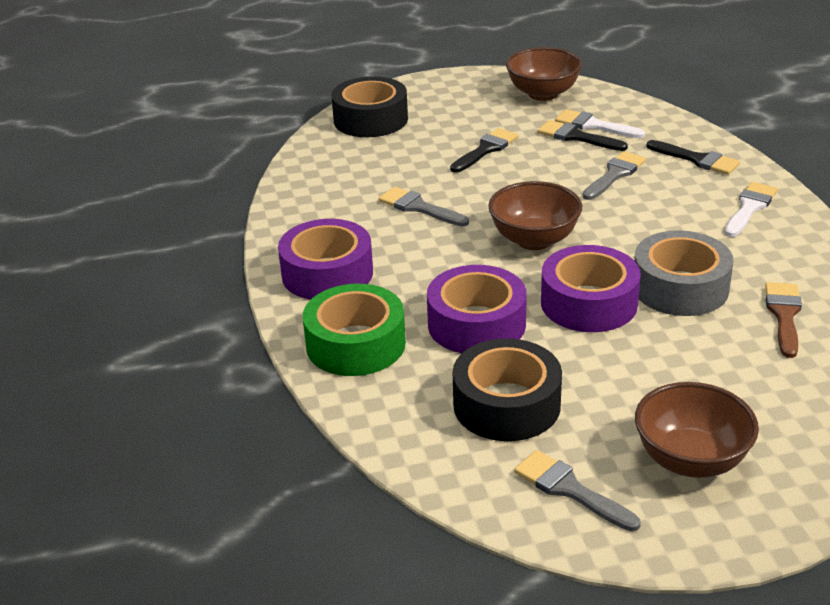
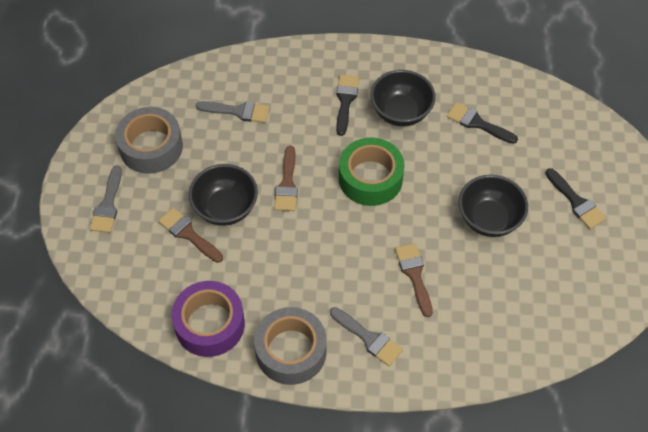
black bowl: none = 0 -> [189,164,258,226] [370,70,436,126] [459,175,528,237] = 3
black tape: [332,76,408,137] [453,338,562,441] = 2 -> none = 0
brown bowl: [488,181,582,250] [506,47,582,101] [635,382,759,478] = 3 -> none = 0
brown brush: [765,282,802,358] = 1 -> [158,208,223,263] [274,146,298,211] [395,243,433,317] = 3
grey tape: [634,230,734,316] = 1 -> [115,107,183,174] [254,307,327,385] = 2
purple tape: [278,219,373,300] [427,265,527,353] [541,245,641,332] = 3 -> [171,281,245,357] = 1
white brush: [555,109,645,138] [725,182,778,237] = 2 -> none = 0

